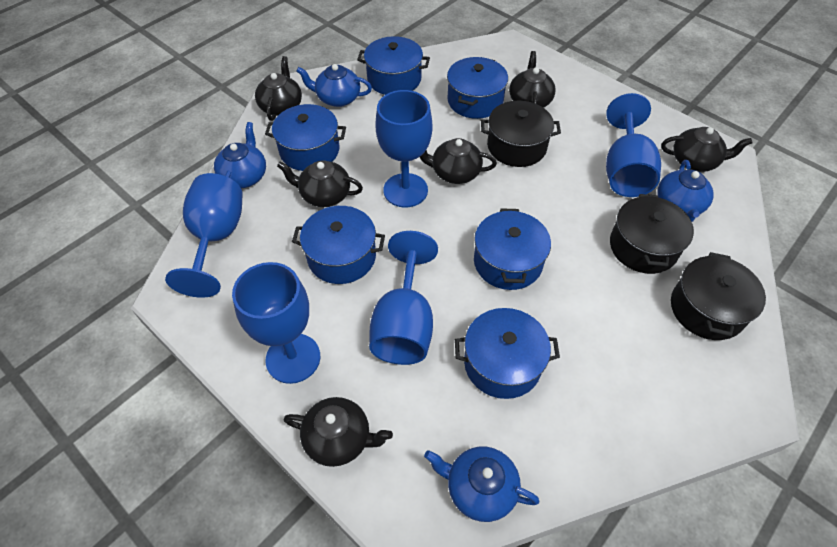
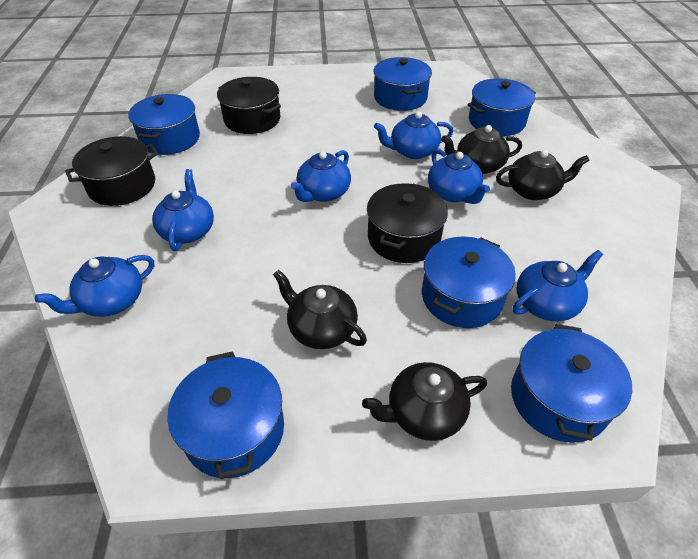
black teapot: [255,56,302,121] [277,160,363,207] [284,397,393,467] [420,138,497,184] [509,51,556,108] [661,127,752,172] = 6 -> [273,270,367,349] [362,362,487,441] [441,125,522,174] [496,150,589,200] = 4
blue goblet: [165,173,242,298] [232,262,320,384] [369,231,438,365] [375,90,432,208] [606,93,661,197] = 5 -> none = 0
blue teapot: [214,122,266,188] [296,64,372,107] [424,447,539,522] [657,160,714,222] = 4 -> [35,255,154,317] [152,169,214,251] [291,150,351,202] [374,111,453,159] [428,149,490,204] [512,250,603,321] = 6

